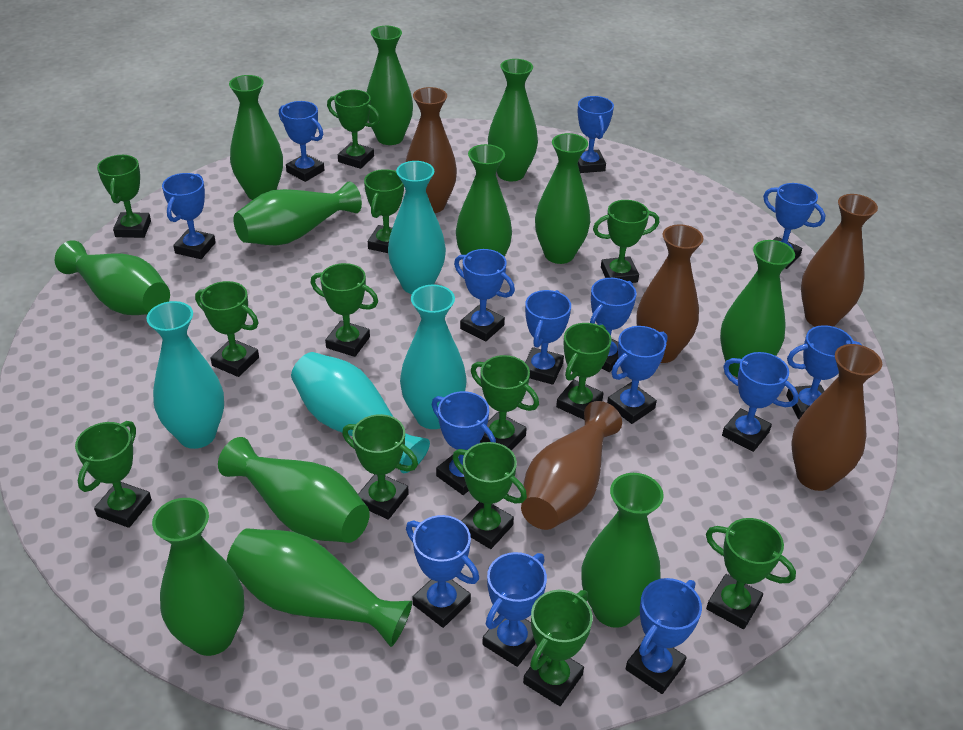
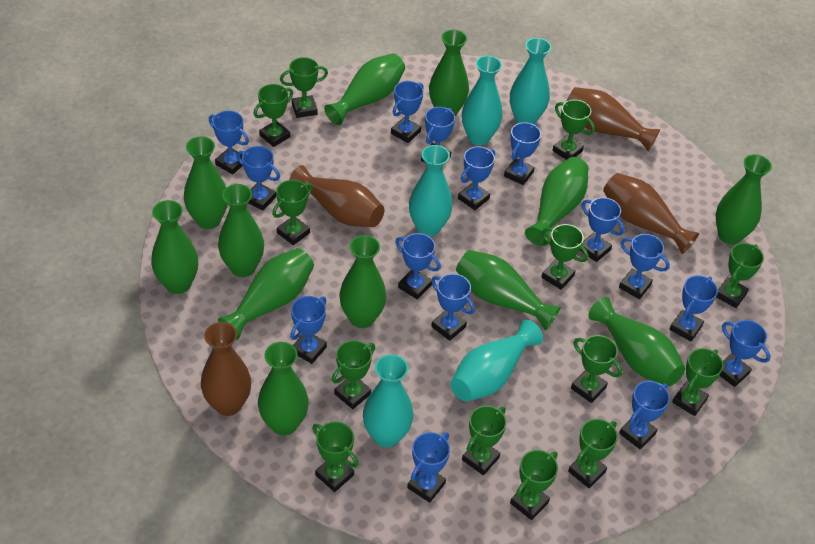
blue trophy: [162,173,216,259] [279,101,324,182] [406,515,479,628] [432,391,496,495] [454,249,515,342] [482,552,547,667] [525,290,571,385] [578,96,614,173] [590,278,636,372] [607,326,668,424] [626,578,702,694] [722,352,799,452] [763,183,825,269] [786,325,861,419] = 14 -> [209,111,249,175] [237,146,280,211] [290,296,327,364] [391,81,424,143] [395,233,441,299] [407,432,450,503] [421,107,455,163] [431,274,475,341] [458,146,495,210] [504,122,541,185] [580,197,625,262] [619,234,670,299] [619,381,670,449] [669,275,718,342] [720,320,771,387] = 15
brown vase: [406,87,457,213] [521,401,622,530] [636,224,704,363] [791,344,882,491] [801,194,878,327] = 5 -> [201,322,251,416] [289,165,384,227] [567,87,660,151] [603,173,699,254] = 4
turquoise vase: [146,301,224,449] [291,352,430,473] [388,161,446,294] [400,285,467,429] = 4 -> [363,354,413,448] [409,145,453,237] [451,320,543,402] [462,56,502,145] [510,38,551,124] = 5

